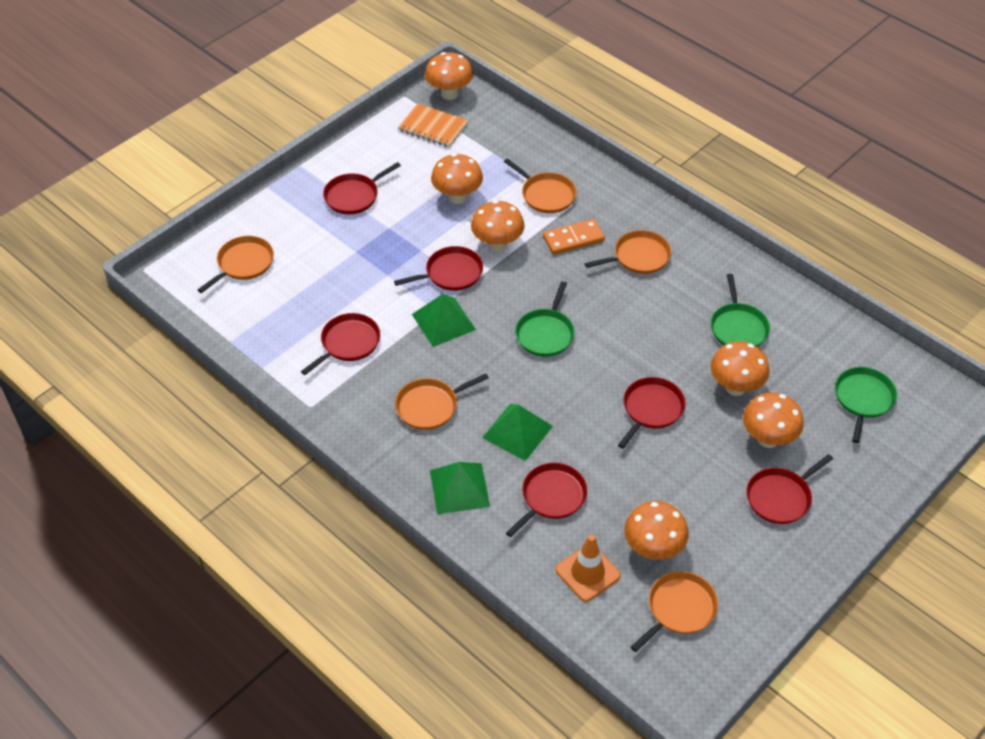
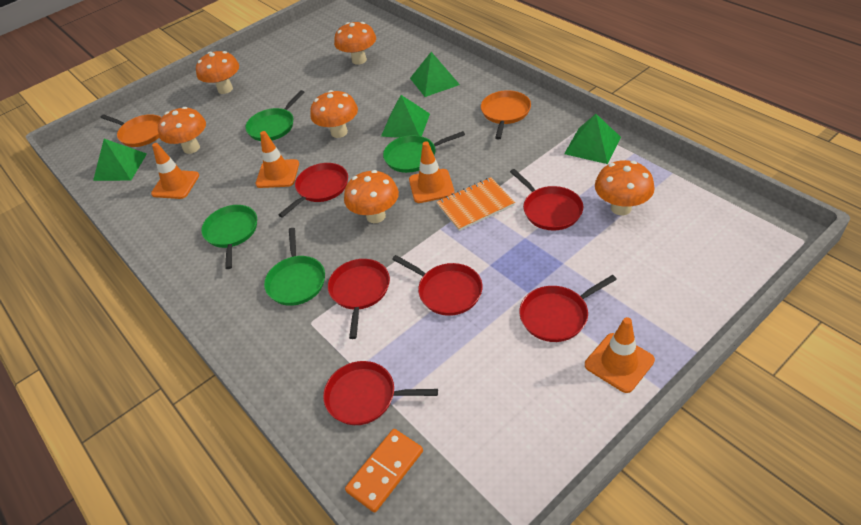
green pan: [515,281,575,357] [711,274,770,347] [835,367,897,443] = 3 -> [201,205,257,269] [245,90,304,141] [264,228,325,306] [383,131,465,173] = 4
green pyramid: [412,294,476,347] [430,462,490,514] [482,404,553,461] = 3 -> [93,139,147,181] [381,95,430,138] [410,52,460,97] [564,114,621,164] = 4
orange pan: [198,236,274,293] [395,373,489,430] [504,158,576,213] [585,230,671,274] [631,571,718,652] = 5 -> [101,114,162,147] [481,90,531,140] = 2
orange traffic cone: [556,535,621,602] = 1 -> [151,143,199,199] [256,131,299,188] [409,141,455,203] [585,317,655,393] = 4

